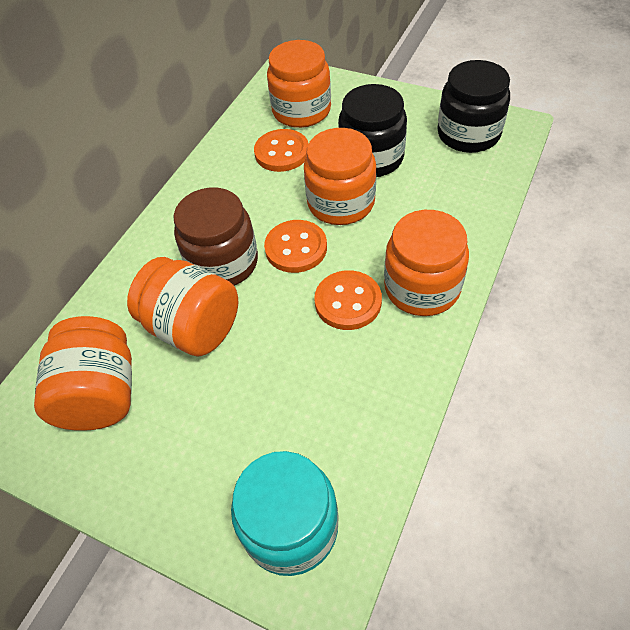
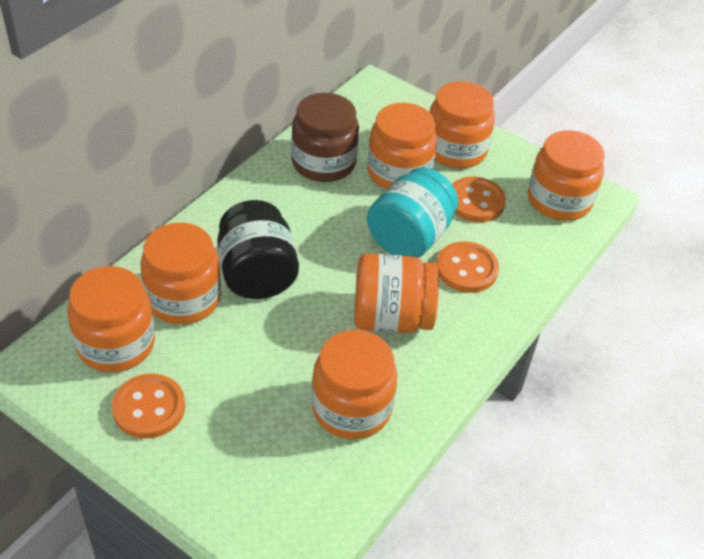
black jar: [338,84,407,177] [437,60,510,153] = 2 -> [217,200,299,299] = 1
orange jar: [34,316,132,431] [127,257,238,357] [267,40,331,128] [304,128,376,225] [384,210,469,316] = 5 -> [68,266,155,372] [141,223,221,325] [312,330,398,439] [354,254,439,333] [367,103,437,189] [430,81,495,169] [528,130,604,221] = 7

